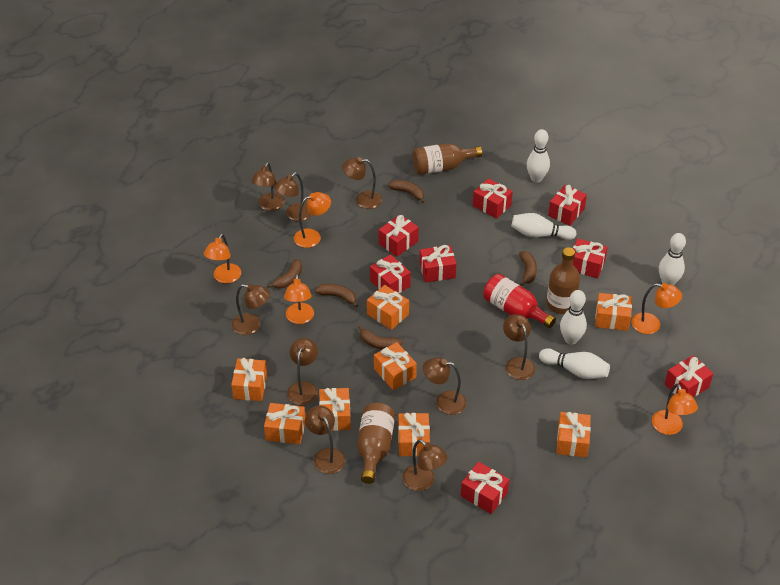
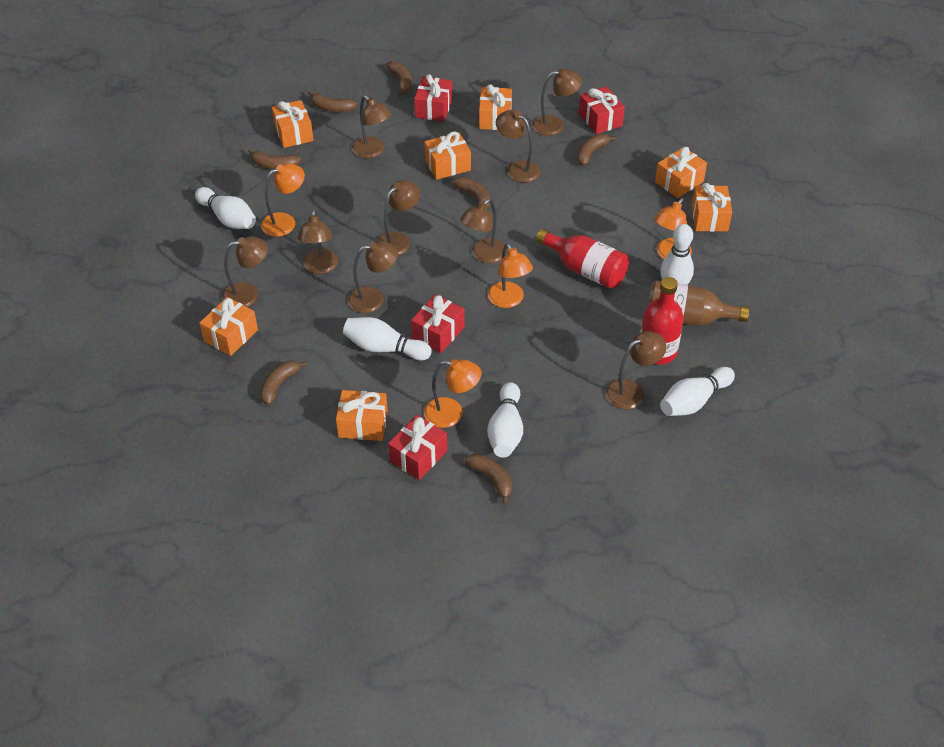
brown banana: [267,259,302,289] [315,284,358,307] [358,325,403,349] [388,180,424,203] [519,251,537,286] = 5 -> [248,148,301,169] [260,361,307,405] [309,91,357,112] [386,61,412,96] [452,177,491,209] [465,454,512,505] [577,134,616,166] = 7
brown bottle: [357,403,395,484] [413,143,482,175] [546,247,580,314] = 3 -> [648,281,750,326] = 1
orange gift: [231,358,267,401] [264,403,305,444] [319,388,351,431] [367,285,409,330] [374,342,417,390] [398,413,430,456] [557,412,591,457] [595,293,632,331] = 8 -> [200,297,258,356] [272,100,313,148] [336,390,388,441] [424,131,471,180] [479,84,512,130] [655,147,707,198] [692,183,732,232] = 7
orange lamp: [204,234,241,283] [284,274,314,324] [294,192,331,248] [631,283,682,334] [652,384,698,435] = 5 -> [261,163,305,237] [424,359,482,428] [488,243,533,308] [654,198,692,259] = 4
red bottle: [483,274,556,328] = 1 -> [536,229,629,289] [640,277,684,365] = 2
red gift: [370,254,411,293] [379,215,419,257] [419,245,456,282] [461,462,509,514] [473,178,513,219] [548,185,587,226] [573,238,608,279] [665,355,713,397] = 8 -> [388,415,447,480] [411,294,465,353] [414,74,452,121] [579,86,625,134] = 4

